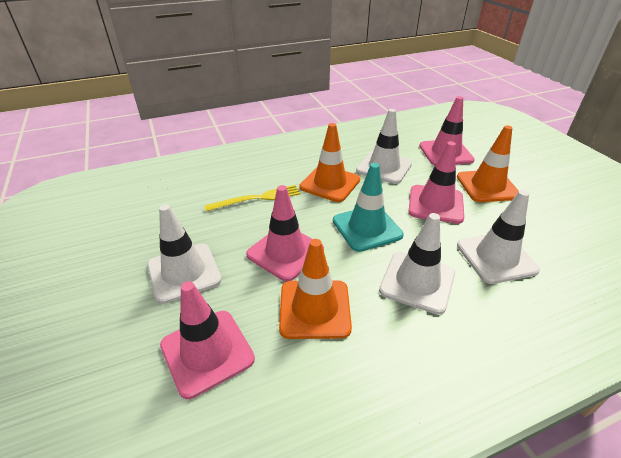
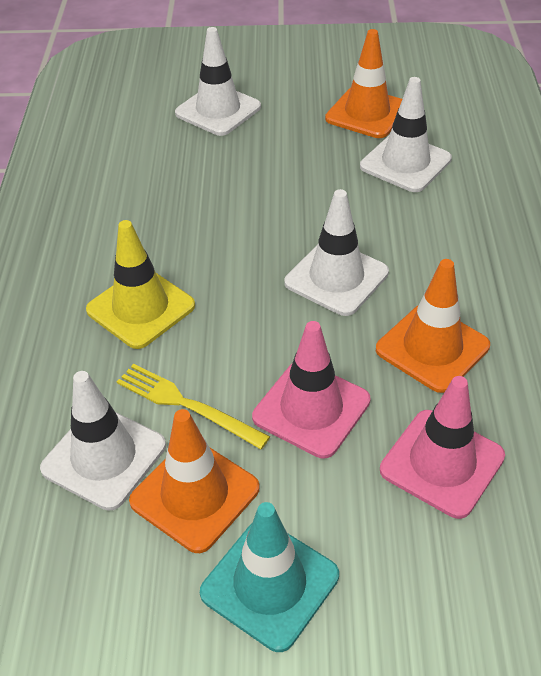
pink traffic cone: [160,281,255,399] [246,185,324,281] [408,141,464,224] [419,96,475,165] = 4 -> [252,321,371,458] [380,376,505,519] = 2
yellow traffic cone: none = 0 -> [86,220,195,349] = 1

